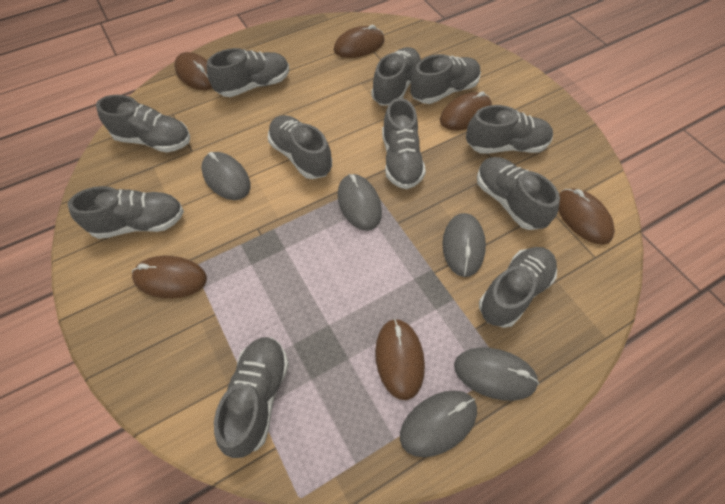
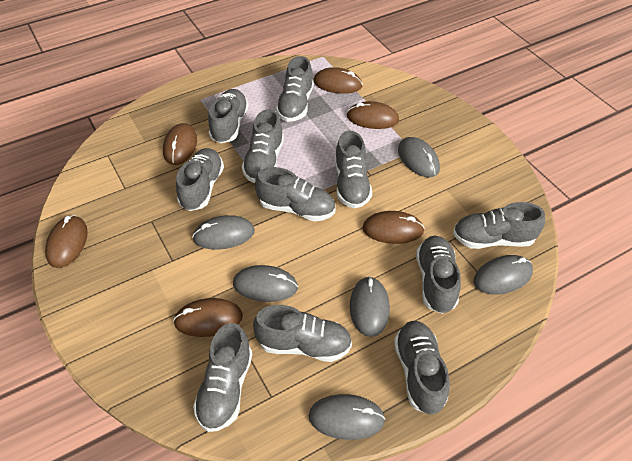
grey mouse: [201,152,251,200] [337,174,382,231] [400,390,477,457] [442,213,486,277] [454,347,539,401] = 5 -> [192,215,255,250] [233,265,298,302] [309,394,385,440] [350,276,390,337] [398,137,440,177] [474,255,533,295] = 6

